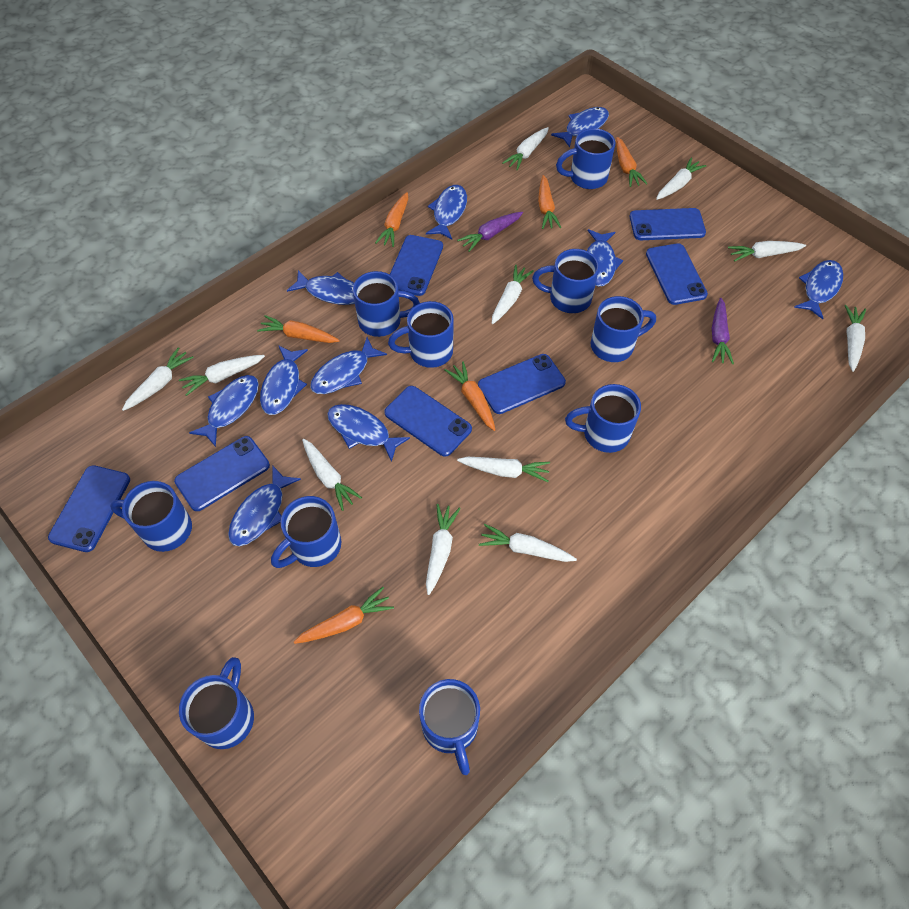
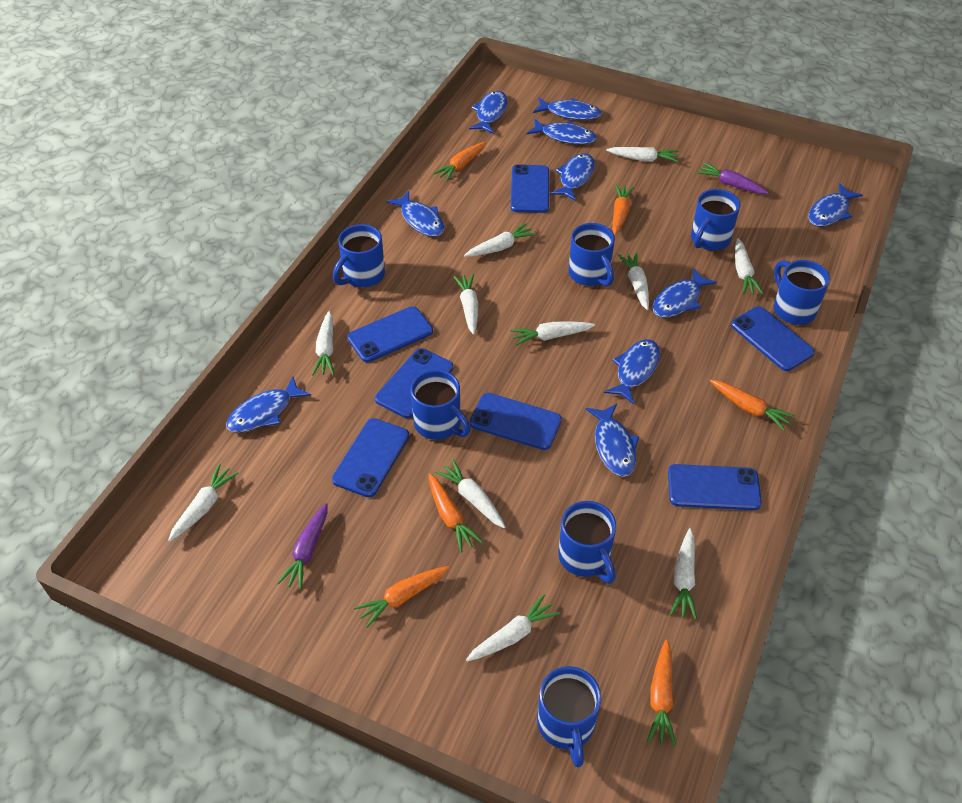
blue mug: [110,481,192,552] [179,657,254,749] [271,496,341,568] [353,271,420,337] [388,301,454,368] [419,679,480,775] [532,249,599,313] [556,128,615,189] [565,384,641,453] [591,296,656,362] = 10 -> [333,224,385,287] [411,370,470,440] [537,666,601,767] [558,501,616,584] [569,223,615,287] [691,189,740,250] [774,260,830,325] = 7

